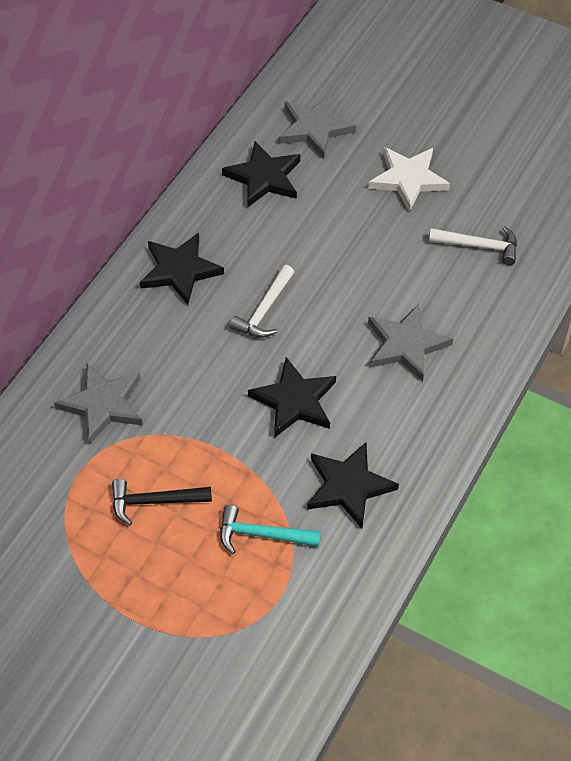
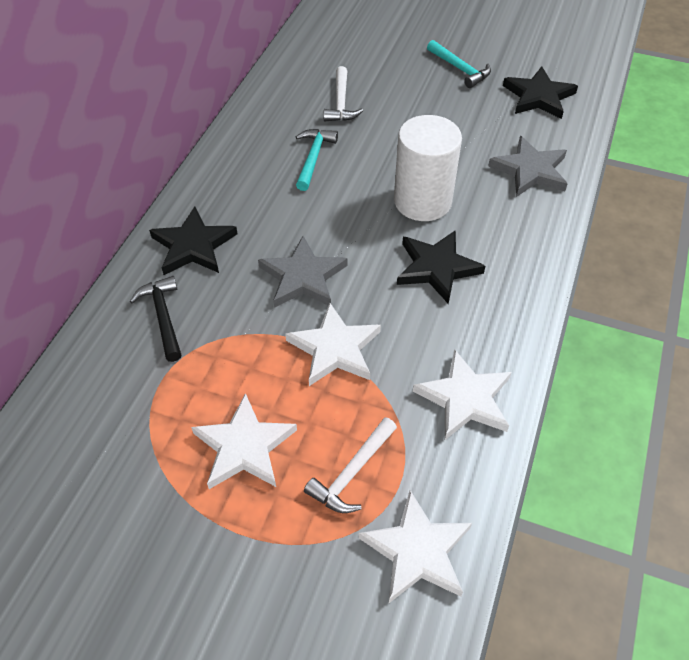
black star: [140,233,224,305] [222,141,300,207] [248,357,336,437] [307,442,399,528] = 4 -> [149,206,237,275] [397,230,485,304] [503,66,578,119] = 3
grey star: [55,363,143,444] [279,95,356,159] [368,304,453,381] = 3 -> [258,236,348,308] [488,136,567,197] = 2
turquoise hammer: [220,505,321,554] = 1 -> [296,129,338,191] [427,40,491,88] = 2
white cylinder: none = 0 -> [394,115,462,221] = 1
white star: [368,147,450,212] = 1 -> [191,393,297,489] [285,303,381,386] [359,490,472,603] [413,349,512,440] = 4

